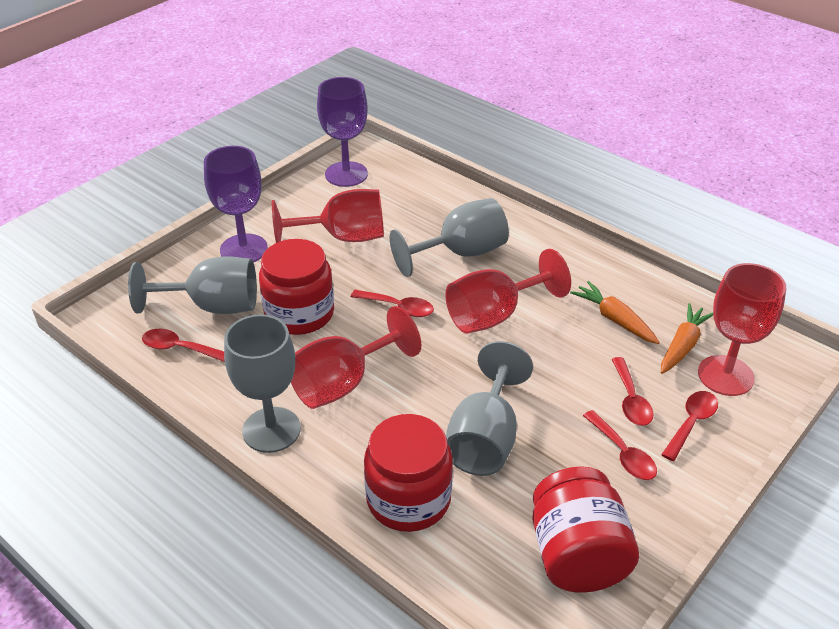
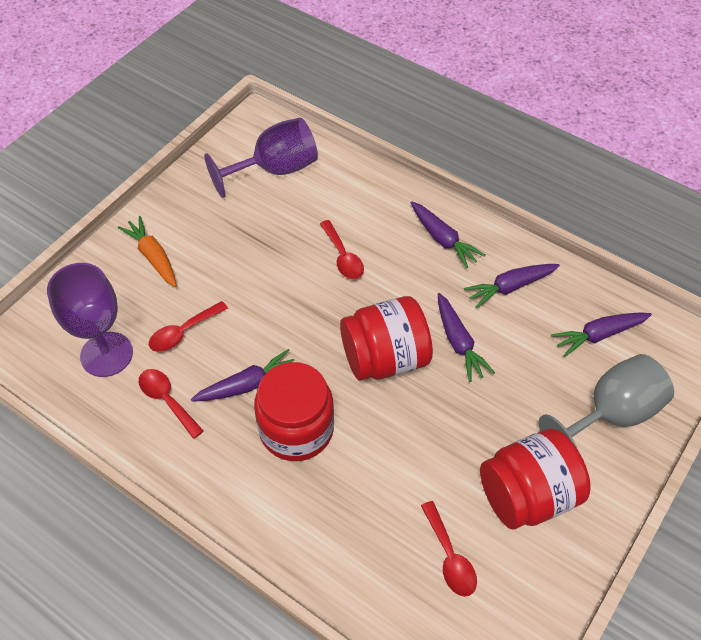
grey goblet: [128,256,257,314] [224,314,301,453] [390,198,509,277] [446,341,533,476] = 4 -> [539,354,674,450] = 1
orange carrot: [570,281,660,344] [661,303,713,374] = 2 -> [118,216,177,287] = 1
purple carrot: none = 0 -> [191,349,295,401] [411,201,485,268] [438,293,495,382] [464,264,560,308] [551,312,652,357] = 5
red goblet: [272,189,384,243] [291,306,421,409] [445,249,571,333] [698,263,786,396] = 4 -> none = 0
red spoon: [142,329,225,362] [351,290,434,317] [583,410,657,480] [611,357,654,426] [661,391,718,461] = 5 -> [139,369,204,439] [149,301,228,352] [320,220,364,279] [421,501,477,597] = 4

